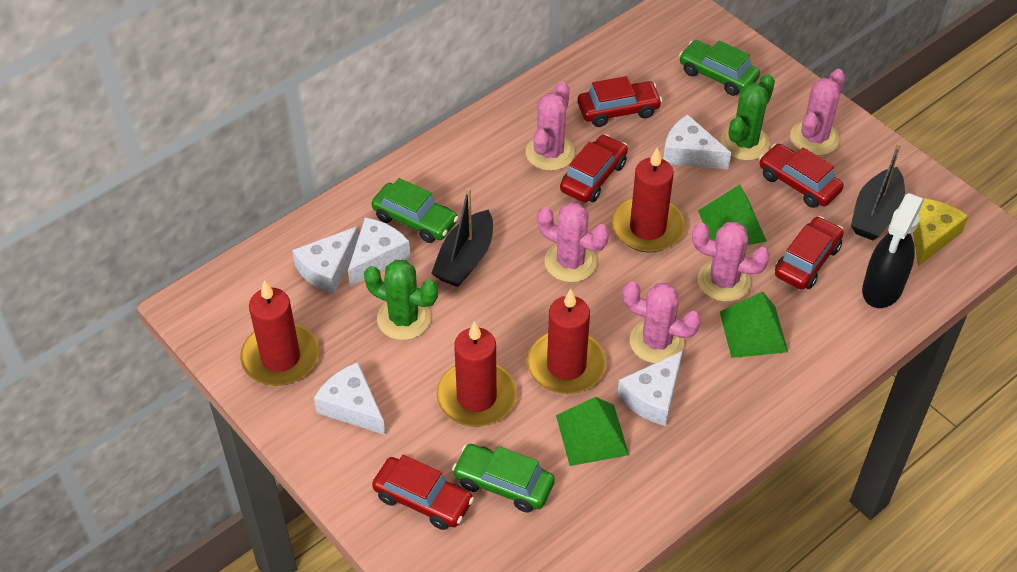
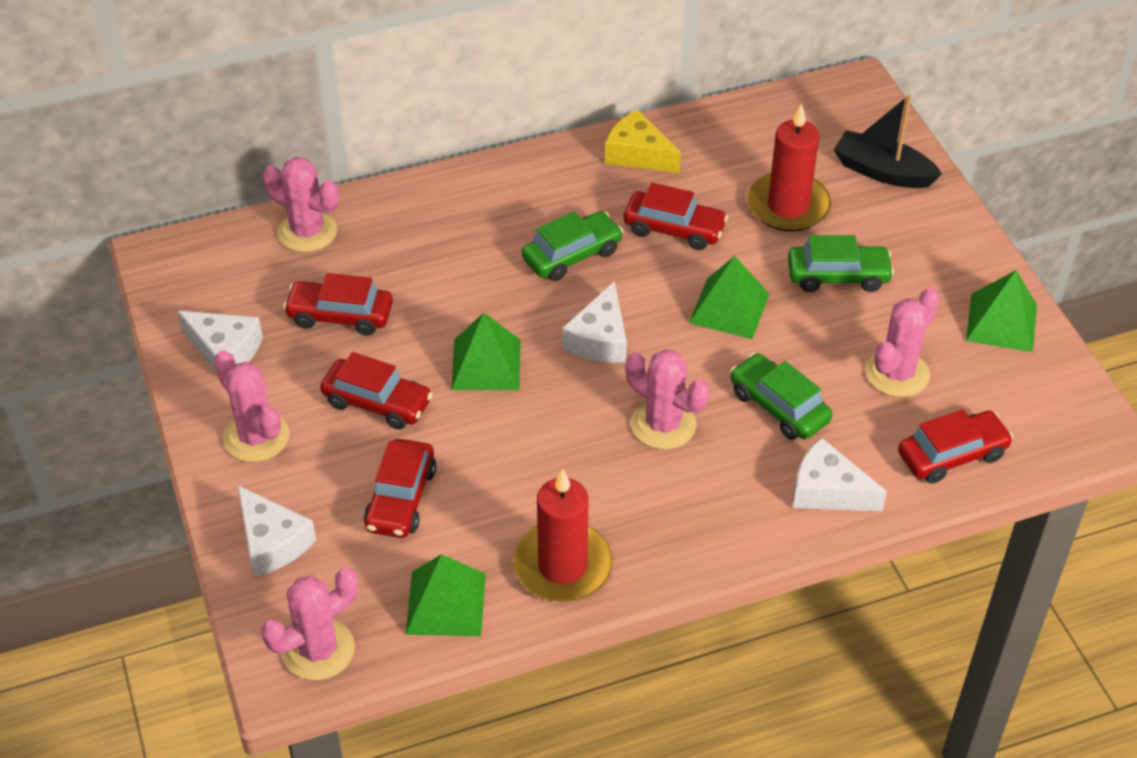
black boat: [431,188,493,287] [851,143,905,240] = 2 -> [834,95,942,188] = 1
black spray bottle: [862,193,924,308] = 1 -> none = 0
green cactus: [364,260,438,340] [720,74,775,161] = 2 -> none = 0
green pyramid: [556,397,629,466] [698,185,767,245] [720,292,788,358] = 3 -> [405,554,486,637] [451,312,521,390] [689,256,769,339] [966,270,1037,352] = 4
red candle: [240,280,319,386] [436,321,517,427] [527,289,606,394] [612,147,685,253] = 4 -> [513,468,613,602] [747,103,831,232] = 2
white cheese: [292,227,359,294] [314,362,385,435] [348,218,410,286] [617,351,683,426] [663,114,731,169] = 5 -> [177,311,263,373] [238,485,316,577] [562,281,627,363] [793,438,887,511] = 4

